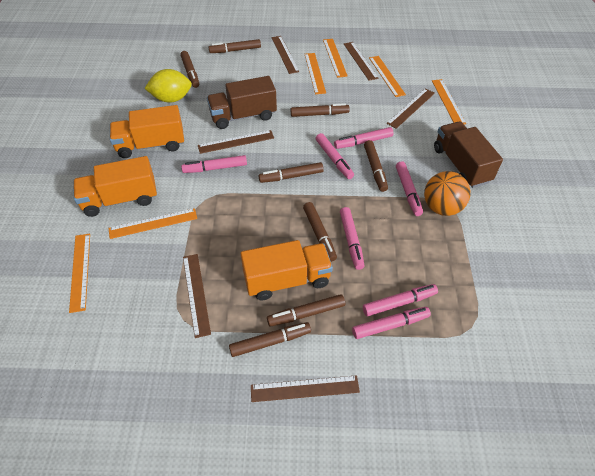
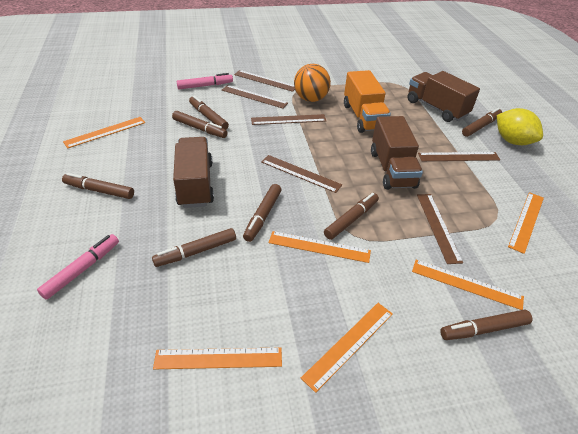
brown truck: [207,76,277,129] [434,121,503,188] = 2 -> [173,137,214,208] [371,116,423,190] [407,71,480,122] = 3
orange truck: [73,156,157,217] [110,105,184,158] [240,240,333,300] = 3 -> [344,70,391,133] = 1
pink marker: [181,155,247,173] [316,133,354,179] [334,127,394,149] [340,207,365,270] [352,307,431,339] [363,284,438,316] [396,161,423,216] = 7 -> [37,234,119,300] [177,73,233,89] = 2

